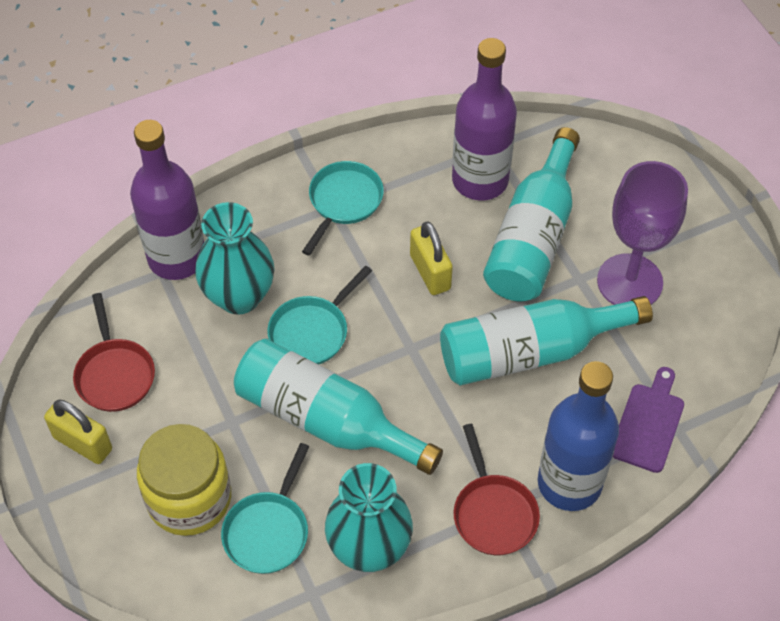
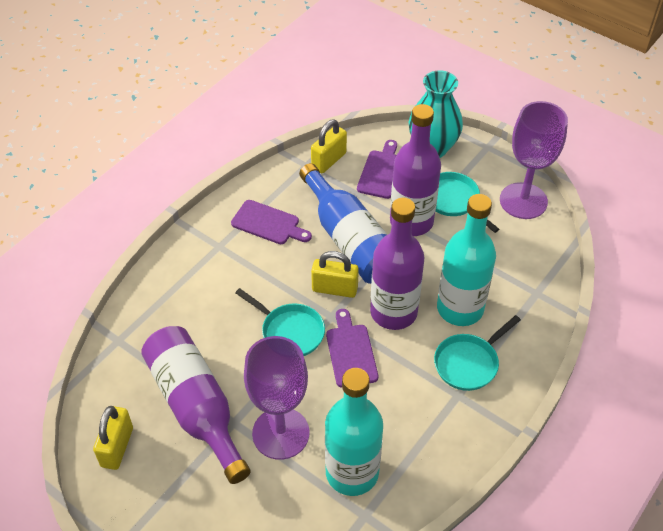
purple bottle: [130,120,204,280] [452,38,517,201] = 2 -> [141,326,251,484] [370,198,425,330] [390,104,441,236] = 3
purple cutting board: [613,367,684,473] = 1 -> [231,200,312,244] [326,309,378,387] [357,140,397,199] = 3
purple goblet: [597,161,688,305] = 1 -> [244,336,310,460] [500,101,568,219] = 2
red pan: [73,293,155,412] [454,424,540,555] = 2 -> none = 0
turquoise bottle: [234,339,443,475] [440,296,653,386] [483,127,580,301] = 3 -> [325,368,383,496] [437,194,496,326] = 2
turquoise vase: [195,202,274,315] [325,463,413,572] = 2 -> [409,70,463,158] = 1
yellow jar: [137,424,231,536] = 1 -> none = 0
yellow padlock: [44,399,112,464] [410,221,453,295] = 2 -> [93,406,133,470] [311,119,347,173] [311,251,359,298] = 3

